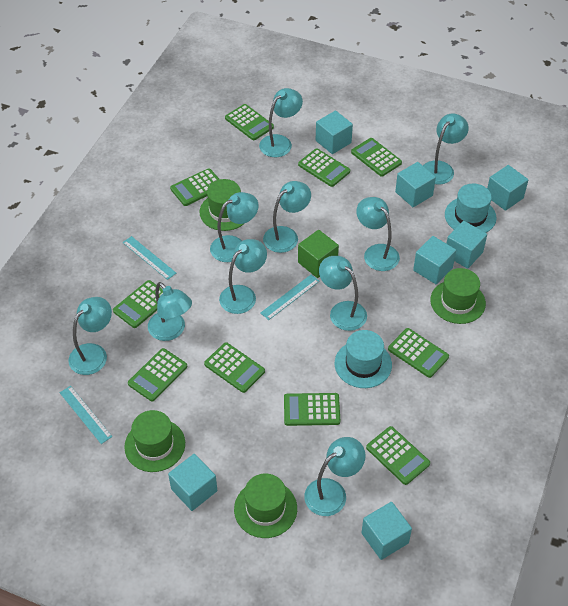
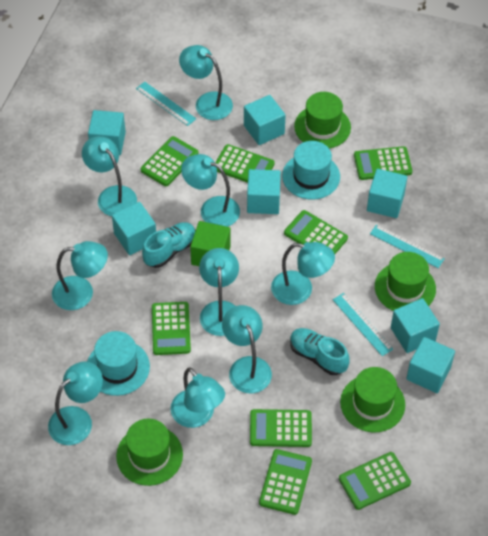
green calculator: [113,280,163,328] [128,348,187,402] [170,168,220,206] [204,342,265,393] [225,104,274,140] [284,393,340,426] [298,148,350,187] [351,138,402,177] [366,426,430,485] [388,328,449,378] = 10 -> [141,136,198,186] [152,302,191,355] [215,144,275,183] [250,409,312,447] [259,449,312,515] [284,210,348,254] [339,452,411,510] [354,146,412,180] = 8
turquoise lamp: [68,297,112,375] [148,282,192,341] [210,192,259,262] [219,239,267,314] [259,88,303,157] [263,181,311,253] [304,437,365,516] [319,256,367,331] [356,197,400,271] [423,113,469,184] = 10 -> [48,361,103,445] [52,241,108,310] [82,136,137,216] [171,367,225,428] [179,45,233,120] [181,154,240,227] [199,248,239,336] [222,305,272,393] [271,242,335,305] = 9
turquoise shoe: none = 0 -> [142,222,196,268] [290,328,350,375] = 2

